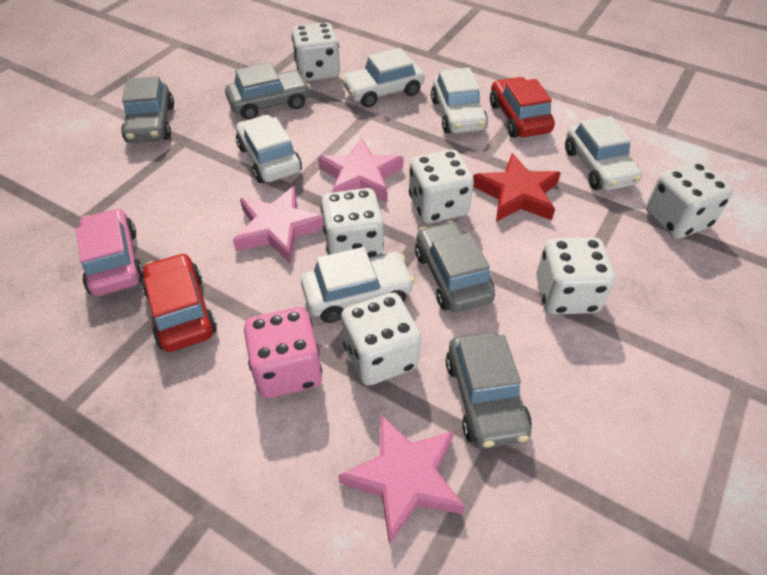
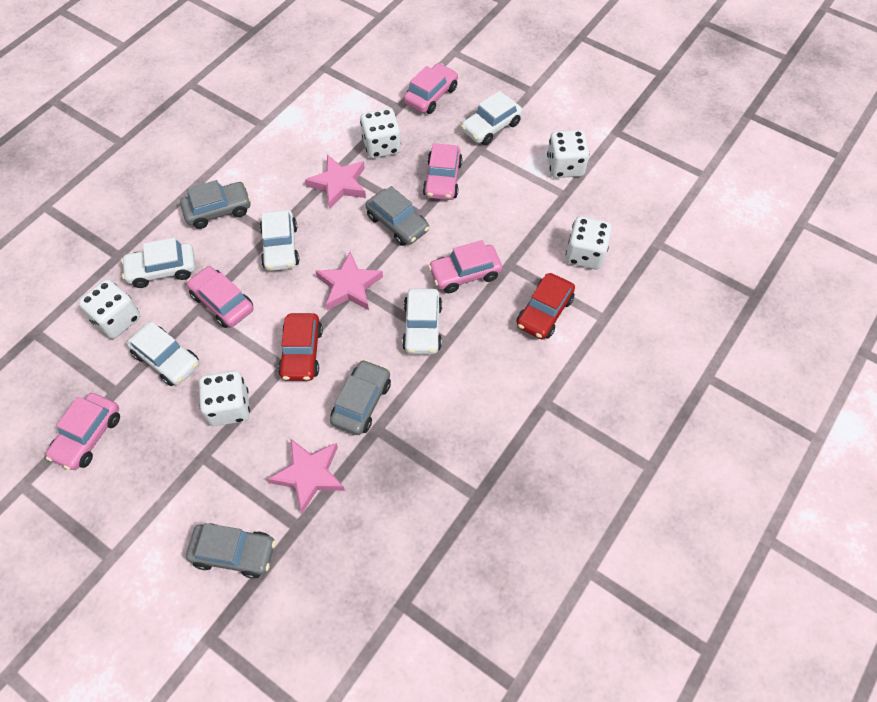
pink car: [76,208,144,296] = 1 -> [46,393,120,470] [187,266,253,328] [404,63,458,114] [423,143,463,200] [428,240,502,293] = 5
pink dice: [244,307,322,398] = 1 -> none = 0
red star: [473,153,561,222] = 1 -> none = 0
white dice: [292,22,340,81] [321,188,384,257] [341,293,421,386] [409,150,474,223] [536,237,615,315] [646,162,733,239] = 6 -> [78,279,140,339] [199,371,250,426] [360,108,401,158] [547,130,589,178] [566,216,612,270] = 5

